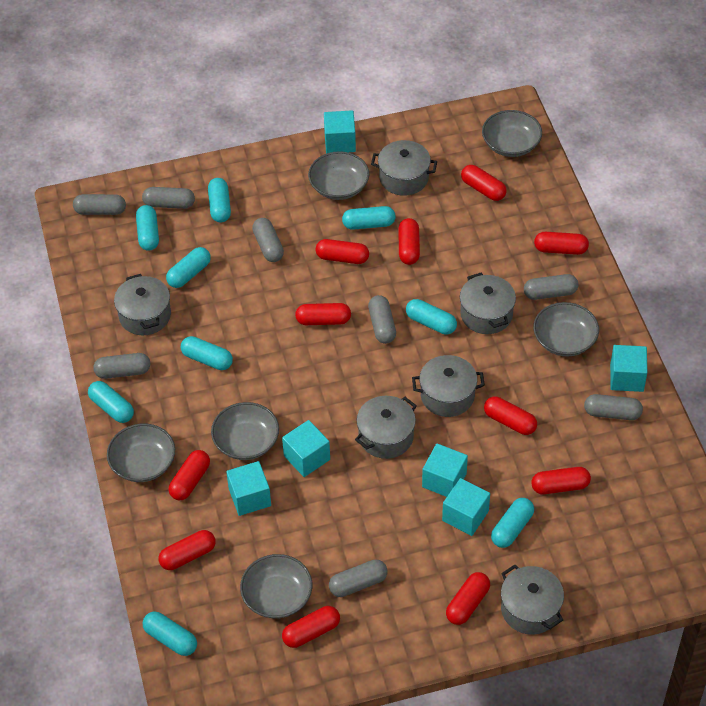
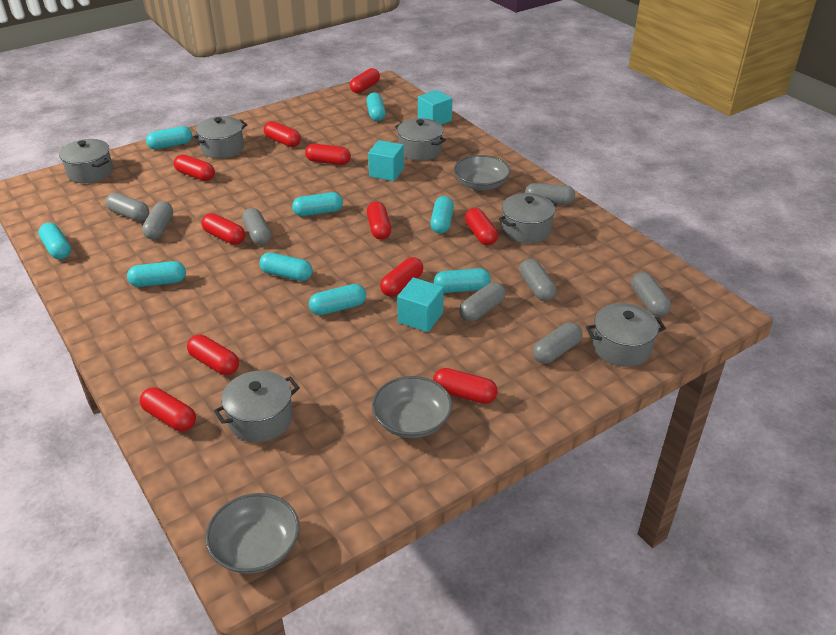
grey bowl: [107,424,175,482] [211,402,279,460] [240,554,312,619] [308,151,369,200] [482,110,542,157] [533,302,599,356] = 6 -> [205,493,299,574] [372,376,452,439] [454,155,510,191] = 3
turquoise cube: [226,461,271,516] [282,420,330,477] [324,110,356,153] [422,443,468,497] [442,478,490,536] [610,345,647,392] = 6 -> [368,140,404,181] [397,277,444,332] [418,90,452,125] = 3

